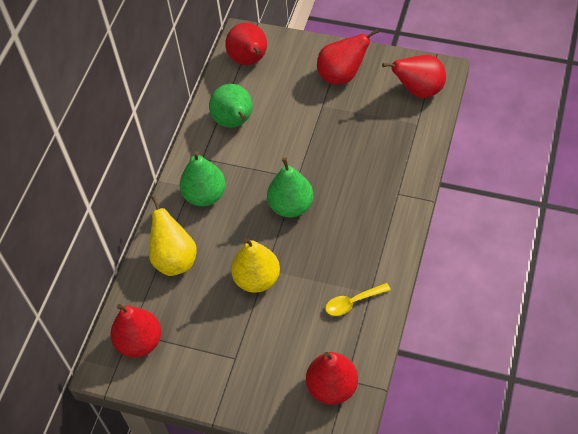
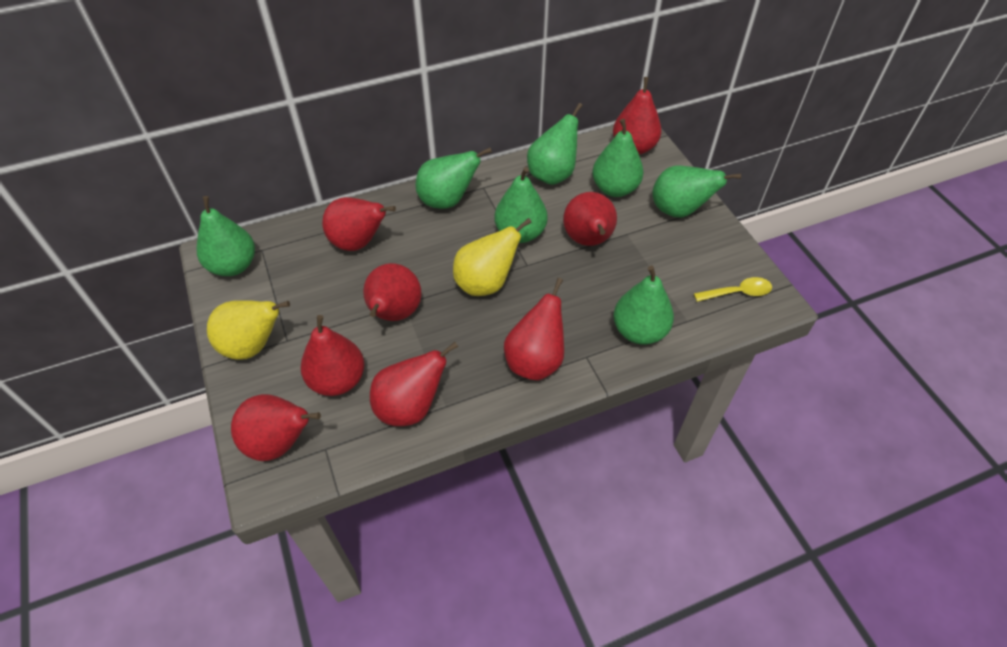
green pear: [180,151,226,206] [209,84,253,128] [267,158,314,218] = 3 -> [197,196,255,276] [415,148,492,209] [494,167,548,243] [527,103,582,185] [592,119,644,197] [613,266,674,345] [652,166,741,218] = 7
red pear: [111,304,161,358] [225,23,267,65] [306,352,358,405] [317,29,379,84] [382,55,446,98] = 5 -> [231,394,321,461] [300,315,365,396] [322,197,396,251] [363,263,422,321] [370,342,458,426] [504,278,564,380] [563,192,617,246] [613,77,662,154] = 8

